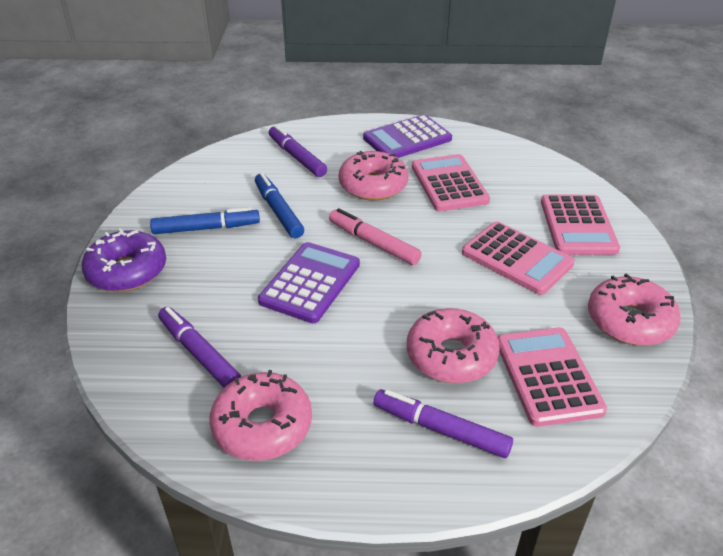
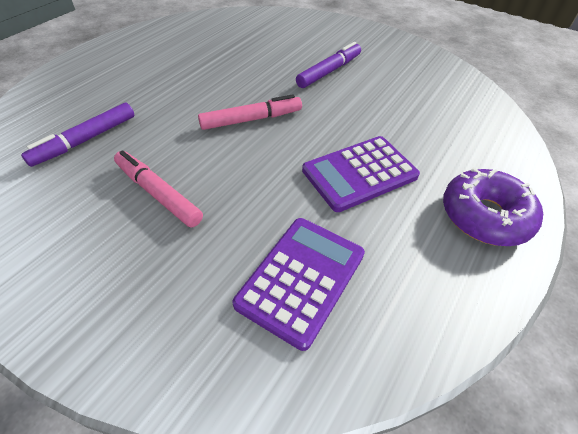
blue marker: [150,207,260,234] [255,173,304,238] = 2 -> none = 0
pink calculator: [412,154,490,211] [462,221,575,295] [497,328,607,427] [541,195,620,255] = 4 -> none = 0
pink donut: [209,370,312,461] [339,151,408,201] [407,308,500,383] [588,273,681,346] = 4 -> none = 0
pink marker: [329,208,422,265] = 1 -> [114,150,203,228] [198,94,302,130] = 2
purple marker: [158,307,241,388] [269,125,327,177] [373,389,513,458] = 3 -> [21,103,134,167] [296,42,361,88] = 2

